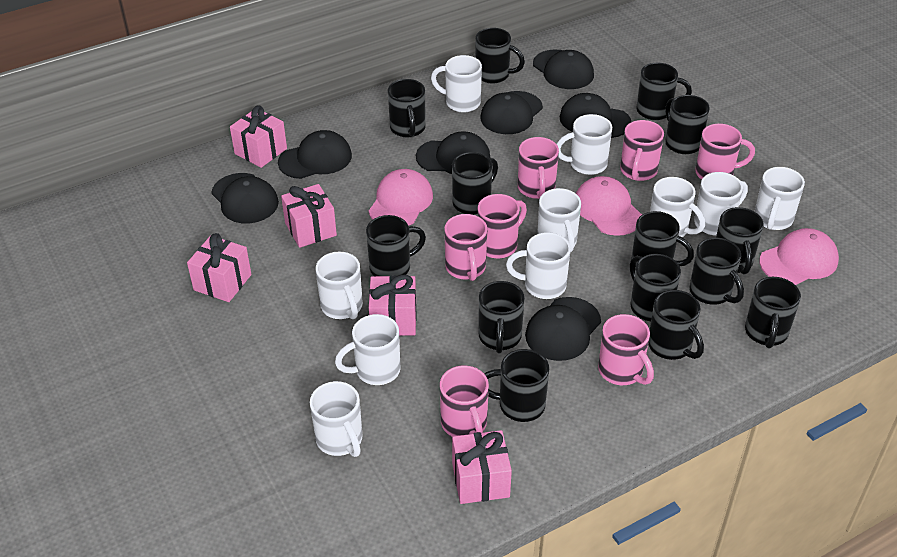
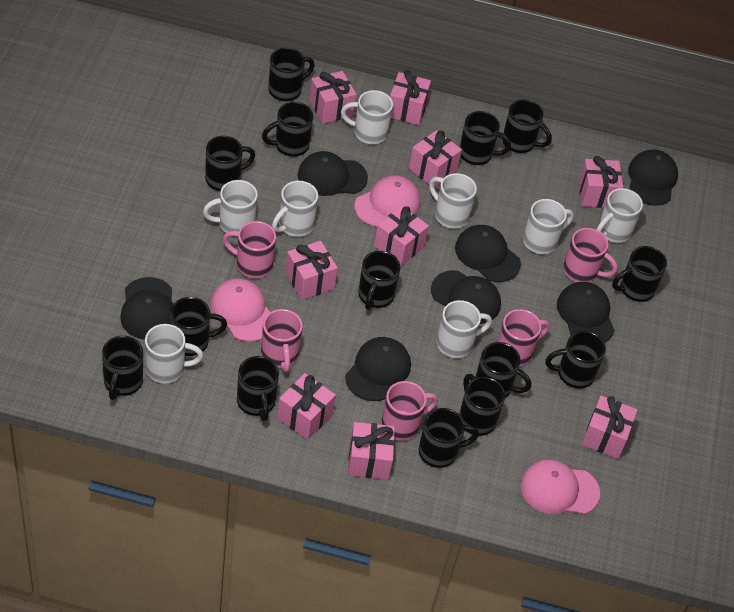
pink gift: [187,233,251,302] [230,106,287,168] [281,184,337,248] [369,274,417,336] [452,430,512,504] = 5 -> [277,373,336,440] [285,241,338,300] [309,71,357,124] [348,422,395,480] [374,206,429,266] [390,70,431,125] [409,130,462,188] [579,156,623,208] [582,395,638,459] = 9
pink mug: [440,366,489,437] [444,214,487,281] [478,194,527,259] [518,137,559,199] [598,314,654,385] [620,120,664,181] [695,123,755,180] = 7 -> [223,221,276,278] [261,309,303,372] [381,381,438,441] [497,309,549,367] [563,228,618,282] = 5
white mug: [310,381,362,457] [316,252,363,319] [335,314,401,385] [431,55,482,112] [506,232,571,299] [537,188,581,253] [557,114,612,175] [650,177,705,237] [694,172,748,235] [754,167,805,230] = 10 -> [145,324,203,384] [203,180,258,233] [272,181,318,237] [341,90,393,144] [429,173,477,229] [436,300,492,358] [523,199,574,254] [596,188,643,243] = 8

